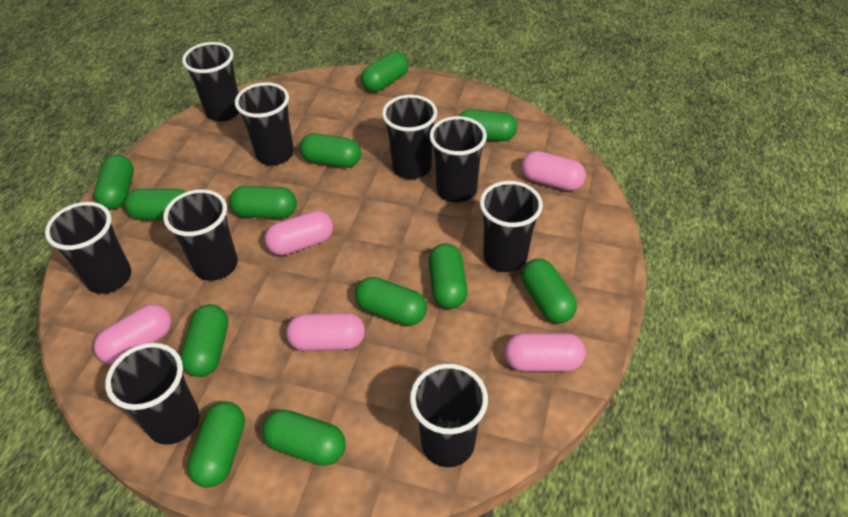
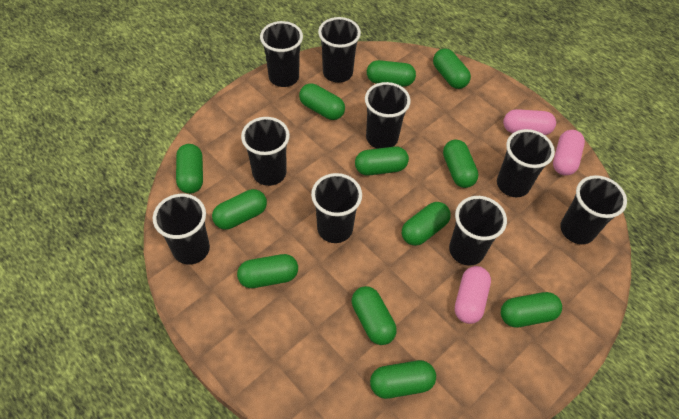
pink capsule: [94,304,171,364] [264,211,333,255] [286,313,365,351] [504,333,586,371] [521,151,586,191] = 5 -> [455,266,491,324] [503,109,556,135] [553,130,585,176] = 3

